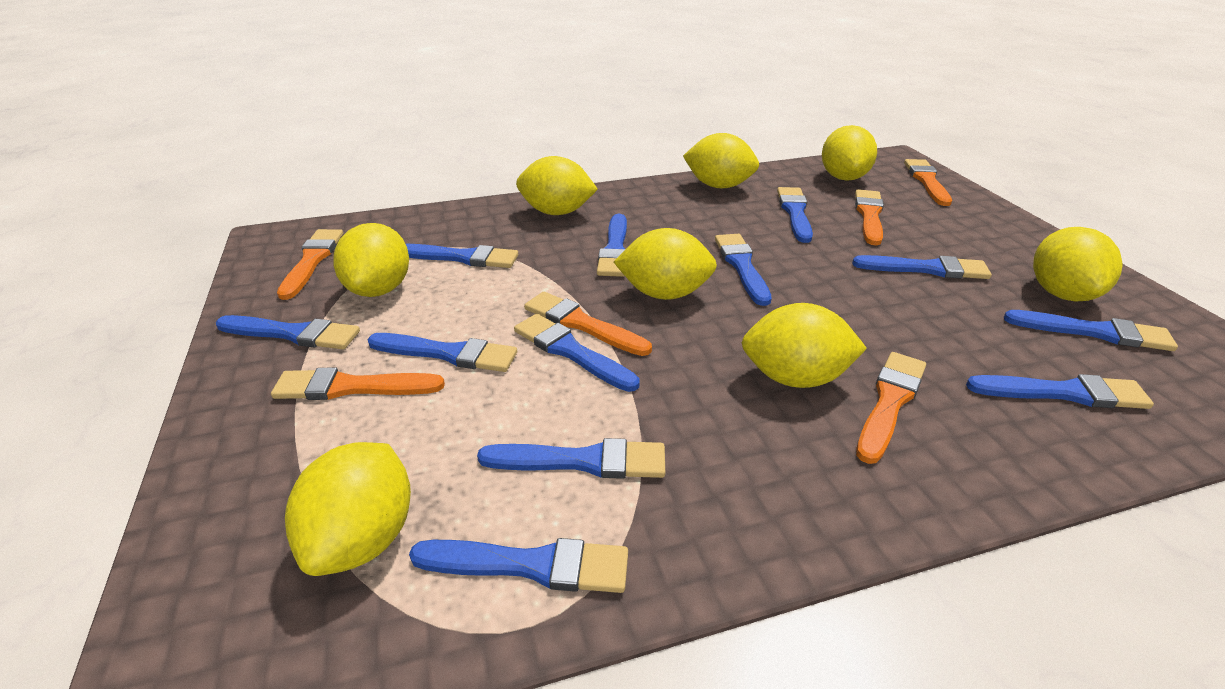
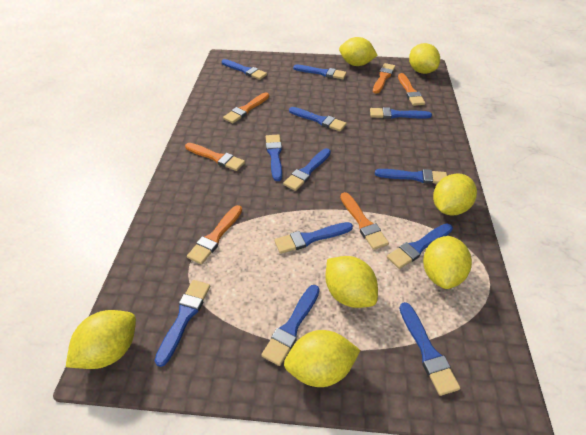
yellow lemon: [285,442,411,576] [333,223,409,297] [516,156,598,215] [614,228,717,300] [683,133,759,188] [742,303,867,388] [822,125,877,181] [1033,227,1123,302] = 8 -> [66,310,136,369] [284,330,360,387] [325,256,378,308] [339,37,378,66] [409,43,440,74] [423,236,472,289] [433,173,477,216] = 7

